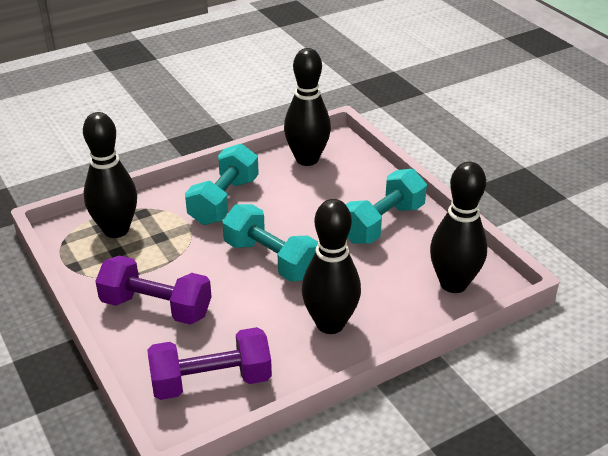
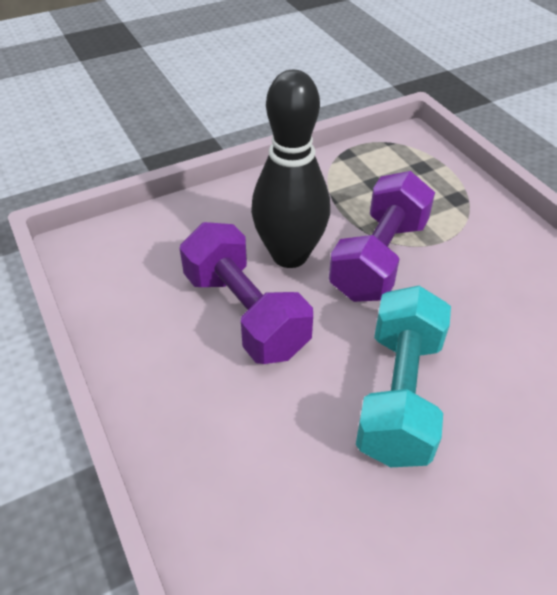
black bowling pin: [83,112,137,238] [284,48,331,166] [302,199,361,334] [430,162,487,293] = 4 -> [251,70,330,268] = 1
turquoise dumbbell: [185,144,259,225] [222,204,318,282] [346,169,427,244] = 3 -> [356,286,451,467] = 1

